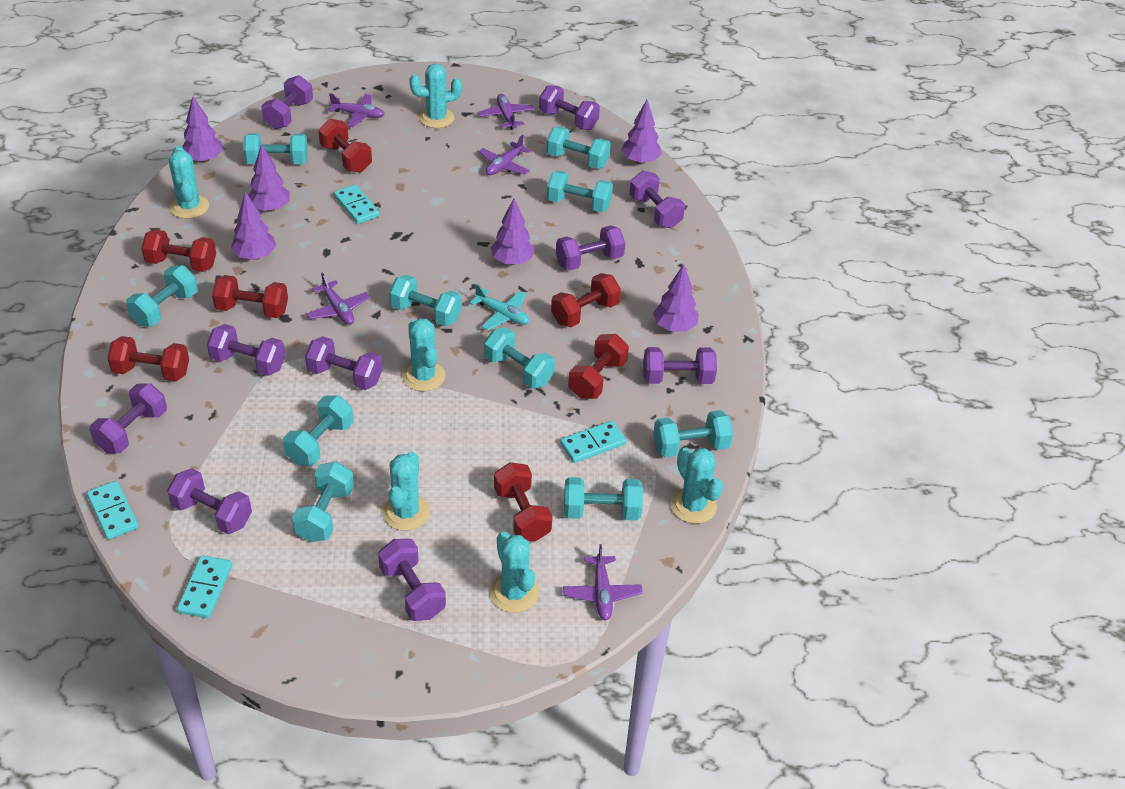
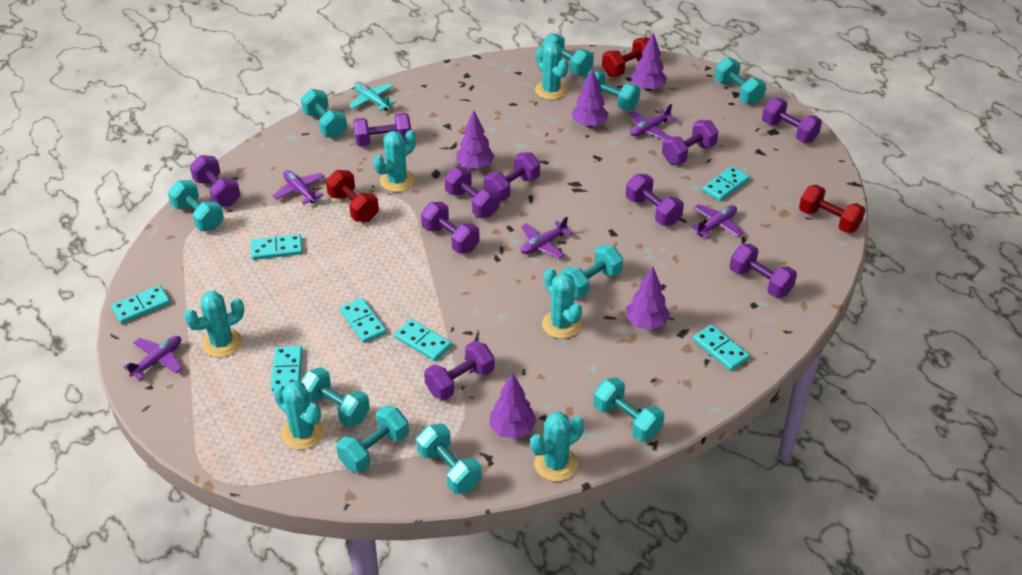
purple tree: [182,96,223,163] [231,192,276,260] [248,144,290,212] [491,198,535,265] [621,100,662,164] [653,264,699,332] = 6 -> [456,110,494,170] [489,373,537,439] [571,68,608,128] [626,267,670,330] [631,33,667,91] = 5
red dumbbell: [108,336,189,382] [141,229,216,272] [212,275,288,318] [318,119,372,173] [494,462,552,542] [551,273,621,327] [568,334,629,399] = 7 -> [326,170,379,222] [602,37,650,76] [799,185,865,233] = 3
turquoise domino: [87,481,139,540] [177,556,232,618] [334,185,380,224] [560,421,626,463] = 4 -> [111,285,170,324] [251,234,303,260] [271,346,303,392] [340,298,386,343] [394,319,452,361] [693,325,750,371] [702,166,750,201] = 7

